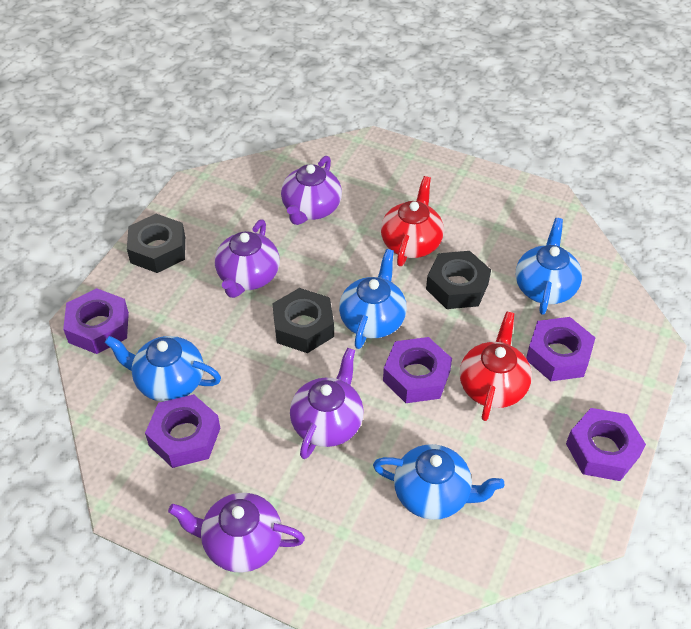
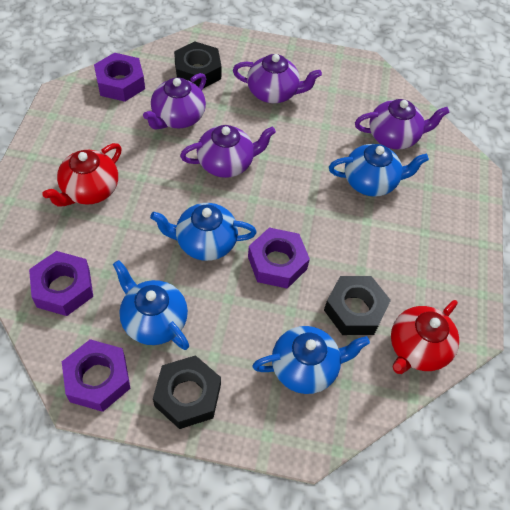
purple nut: [63,288,129,354] [145,394,220,468] [383,337,452,403] [526,317,595,381] [566,408,646,481] = 5 -> [29,251,93,316] [62,339,131,412] [94,53,145,102] [248,227,310,289] = 4

